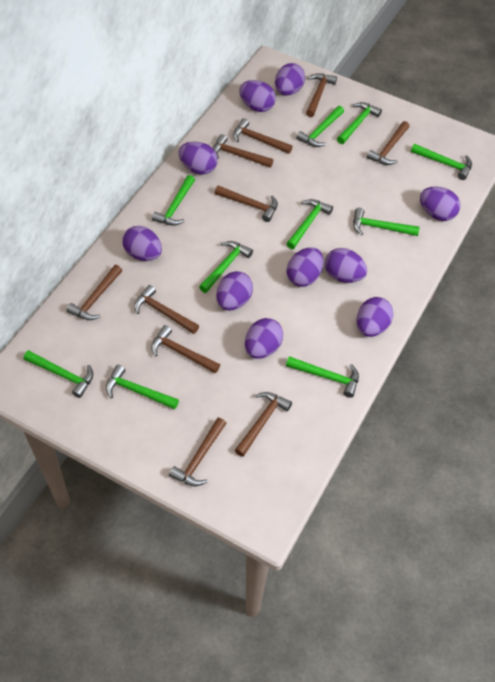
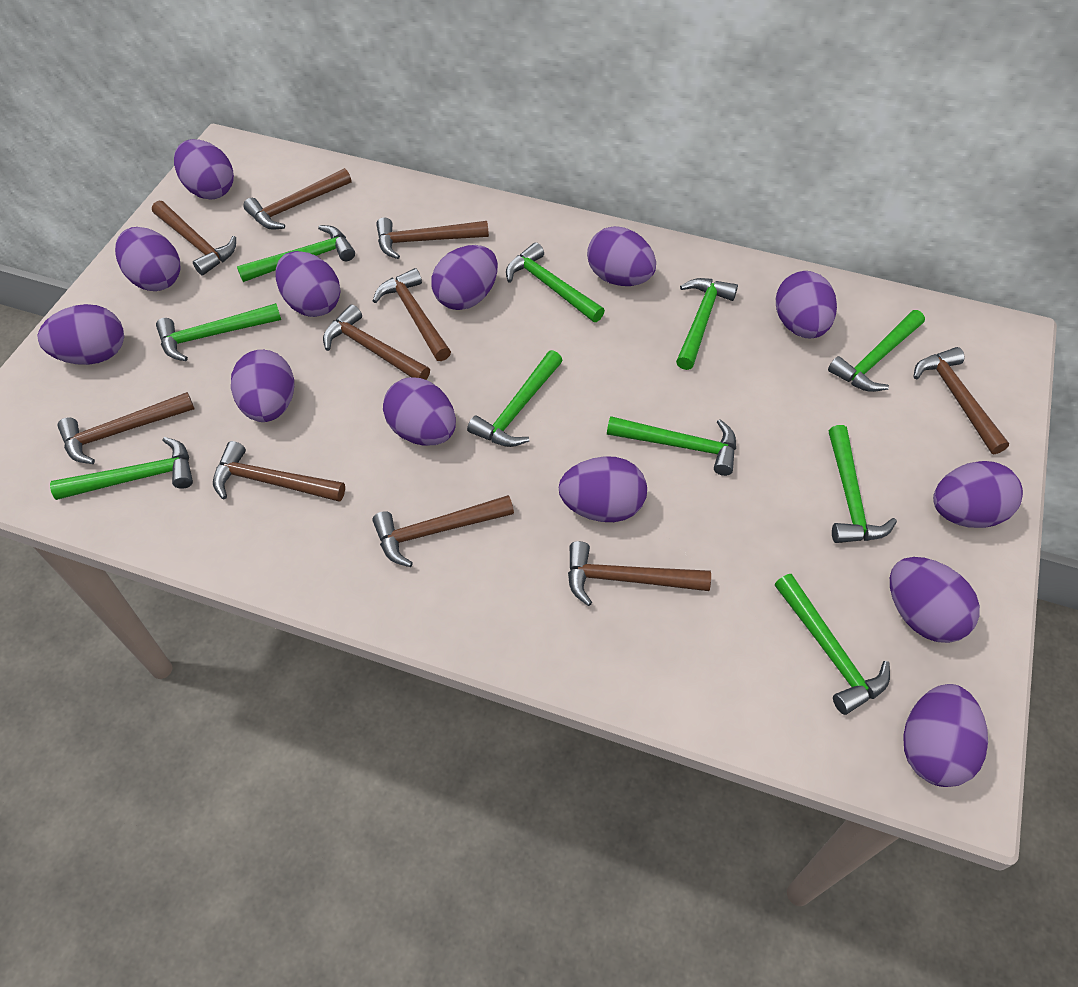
purple egg: [122,226,162,261] [179,142,218,175] [216,271,253,310] [239,80,276,112] [245,318,283,359] [275,63,305,95] [287,247,323,287] [325,248,367,283] [357,297,393,337] [420,187,460,221] = 10 -> [38,304,124,365] [115,227,180,291] [174,139,234,200] [231,350,294,422] [275,251,341,317] [383,378,456,445] [431,245,498,310] [559,456,647,522] [587,226,656,286] [776,271,837,338] [890,557,980,643] [903,684,988,787] [933,461,1023,528] = 13

